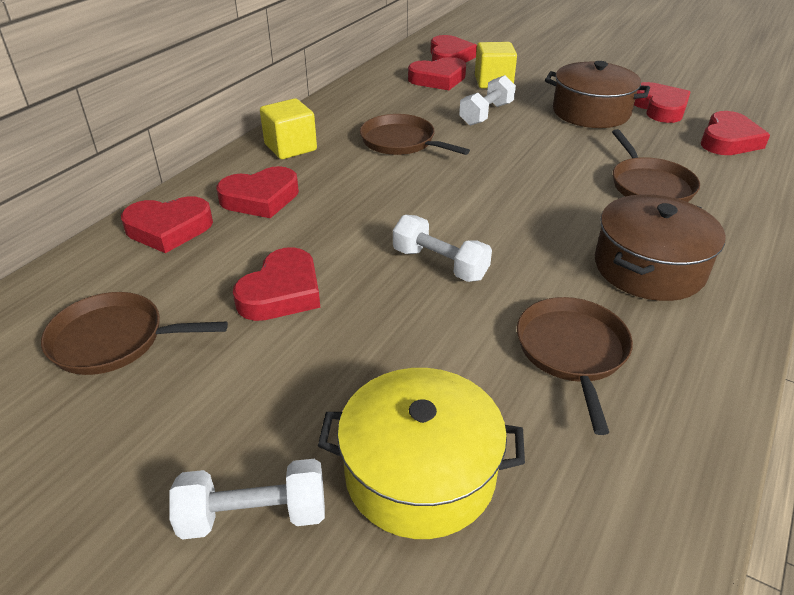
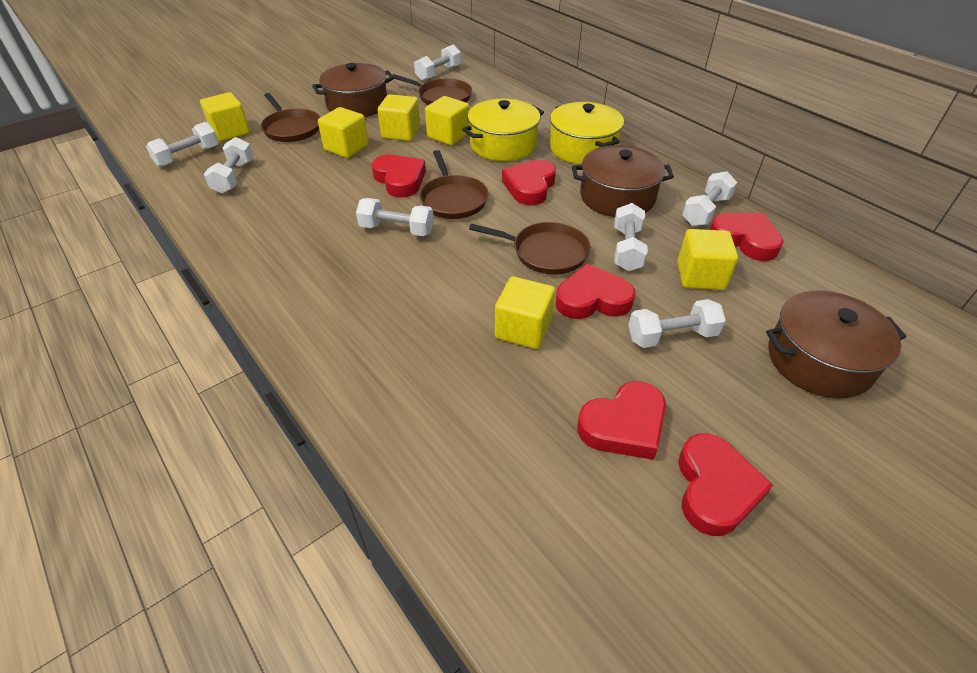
brown pot: [545,61,650,128] [595,194,726,301] = 2 -> [312,63,394,117] [572,145,674,217] [766,290,906,399] = 3
red heart: [121,196,213,253] [217,166,299,218] [233,247,320,321] [408,57,466,90] [431,35,477,63] [634,82,691,123] [701,111,770,155] = 7 -> [371,155,426,197] [502,160,556,205] [555,264,636,319] [577,381,666,460] [678,433,773,536] [710,213,784,261] = 6
white dumbbell: [169,459,325,540] [393,215,492,282] [459,75,516,126] = 3 -> [146,122,219,167] [204,137,253,194] [356,198,434,236] [414,45,461,81] [614,203,648,271] [628,299,726,348] [682,171,738,226] = 7
yellow cube: [260,98,317,159] [475,42,517,88] = 2 -> [200,92,250,141] [318,107,368,158] [378,94,420,141] [425,96,470,145] [495,277,555,349] [677,229,738,290] = 6
yellow pot: [318,368,525,539] = 1 -> [462,99,544,161] [550,102,624,165] = 2

